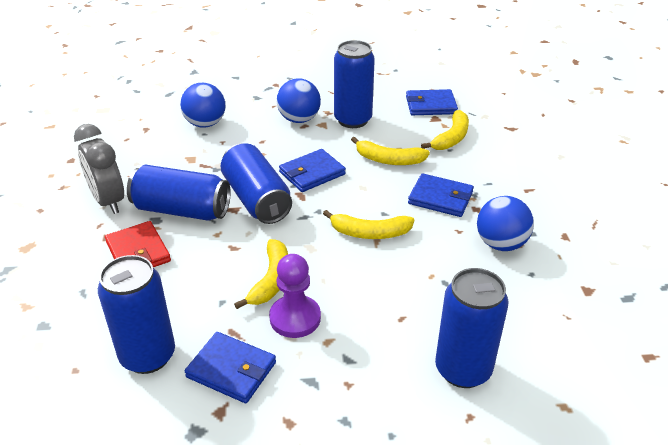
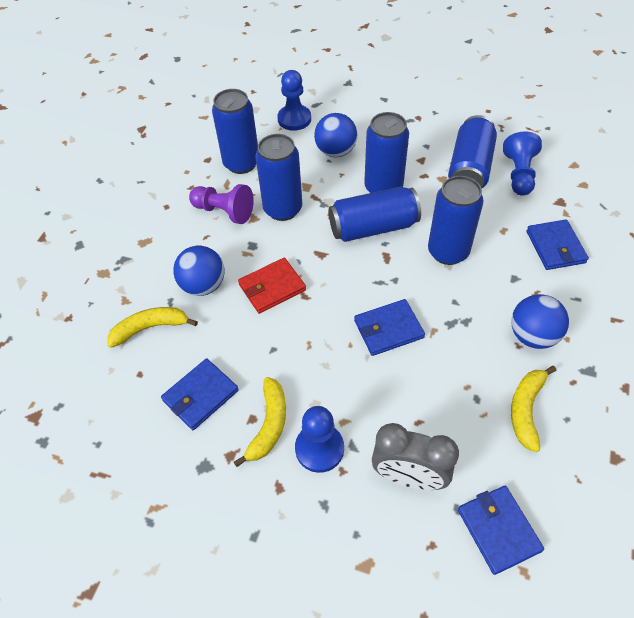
blue can: [98,255,175,374] [127,165,231,221] [220,143,292,224] [334,40,375,128] [435,268,508,388] = 5 -> [212,89,258,174] [255,134,302,221] [329,187,421,242] [364,112,409,193] [428,176,484,265] [448,115,497,188] = 6
blue pawn: none = 0 -> [277,70,311,131] [295,406,344,473] [503,131,542,195] = 3
yellow banana: [234,239,288,309] [323,210,415,239] [351,137,430,165] [421,110,469,150] = 4 -> [107,307,198,348] [234,377,286,467] [511,366,556,452] = 3

